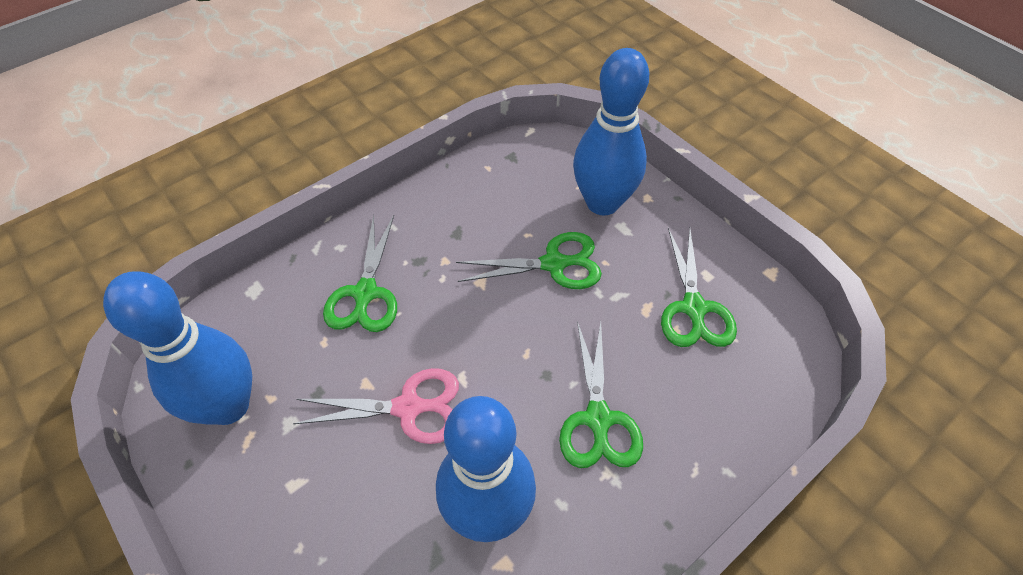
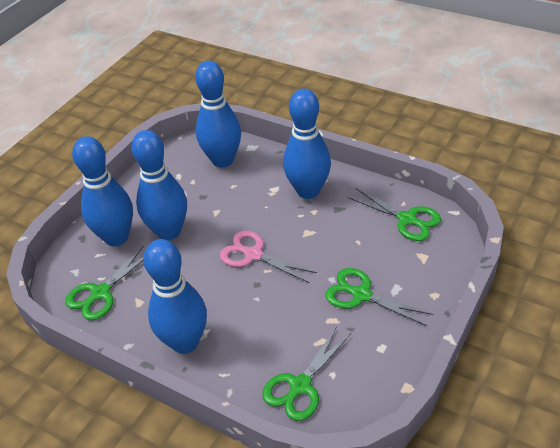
blue bowling pin: [103,271,252,425] [436,396,536,542] [573,48,649,215] = 3 -> [72,136,133,246] [132,130,187,241] [143,239,207,354] [195,61,241,168] [283,89,331,199] = 5

